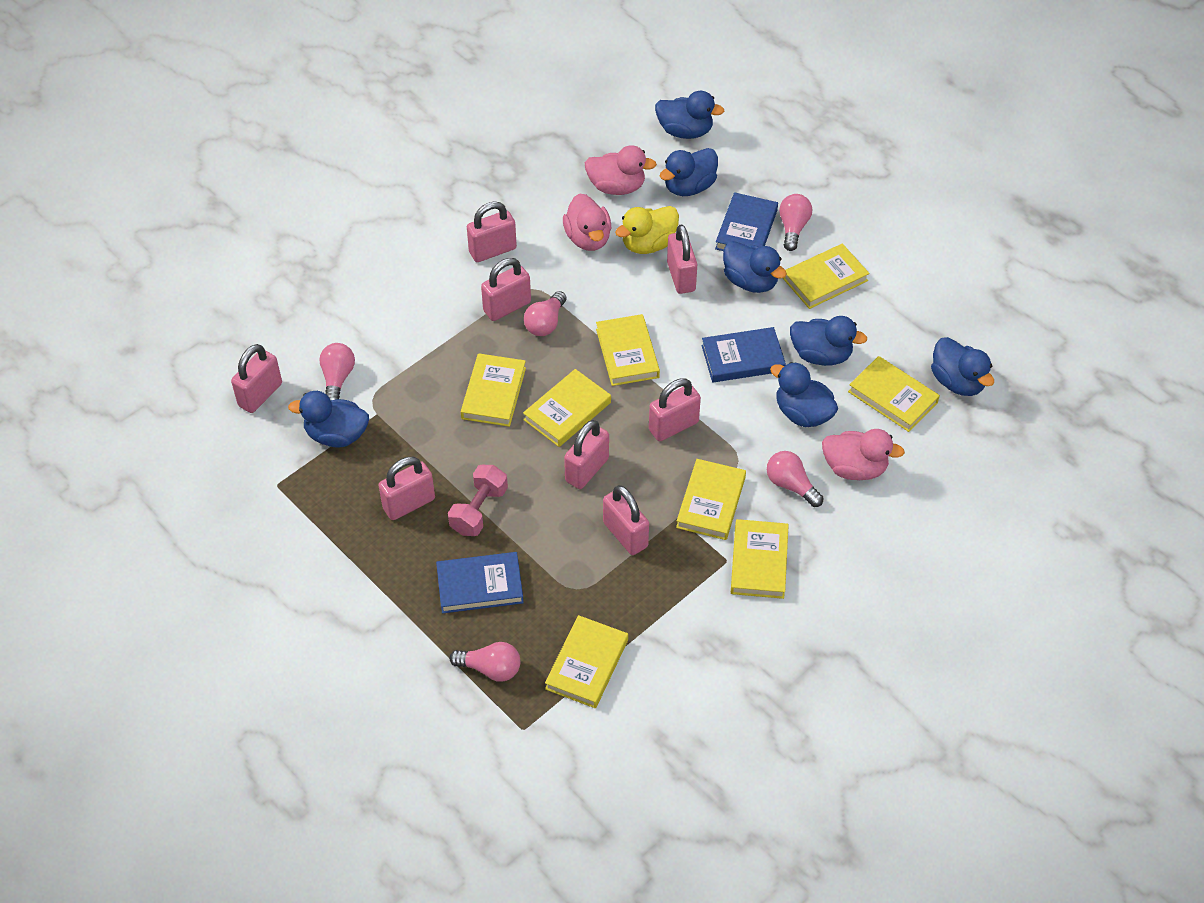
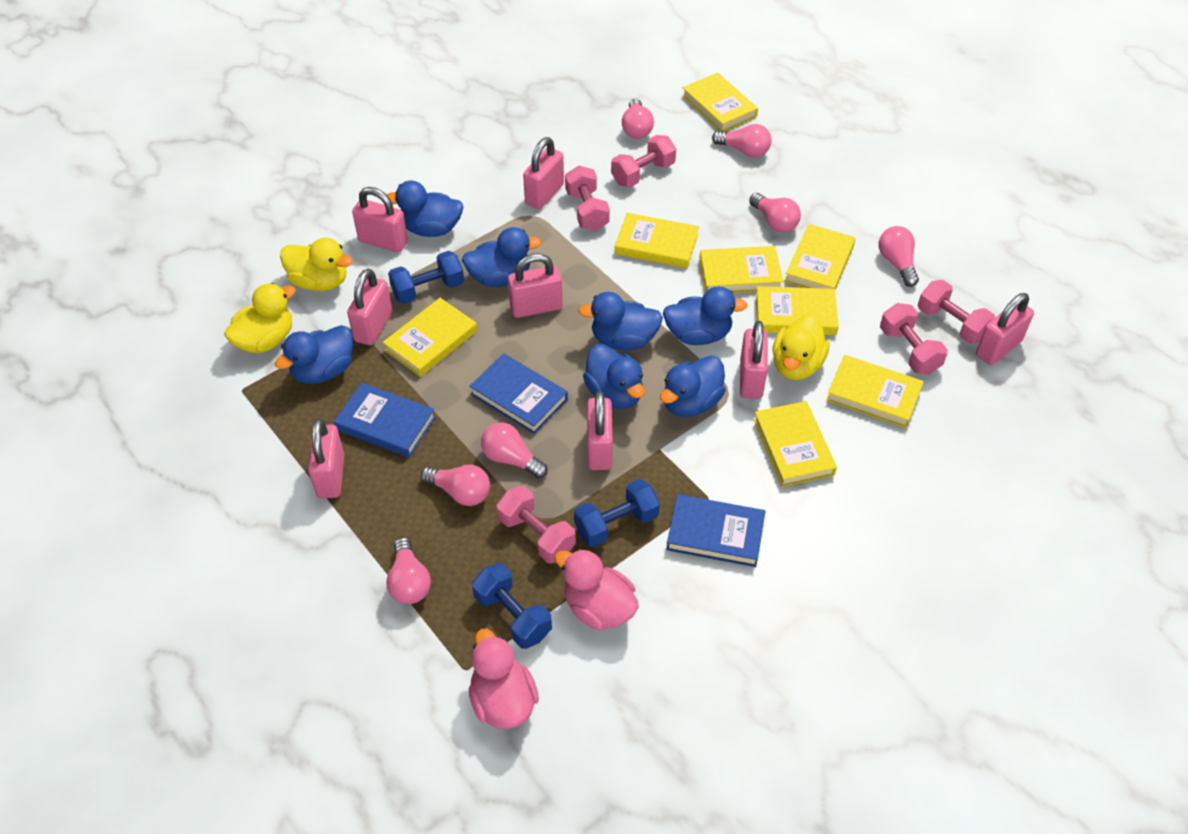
blue dumbbell: none = 0 -> [388,251,464,304] [472,563,552,649] [574,479,660,547] = 3
pink duck: [563,193,611,251] [585,145,657,195] [822,429,905,480] = 3 -> [469,629,539,729] [554,549,639,630] = 2
pink dumbbell: [448,465,508,536] = 1 -> [497,486,576,564] [565,166,610,231] [611,135,676,187] [880,303,948,374] [918,280,995,344] = 5
pink light bulb: [319,343,355,400] [450,642,520,682] [524,291,567,336] [767,451,824,507] [779,194,812,251] = 5 -> [386,537,431,604] [421,465,490,506] [481,422,548,479] [622,99,654,139] [712,124,771,158] [749,193,801,233] [879,226,919,287] = 7
yellow duck: [615,206,679,254] = 1 -> [224,283,296,353] [280,238,353,291] [772,315,829,380] = 3

